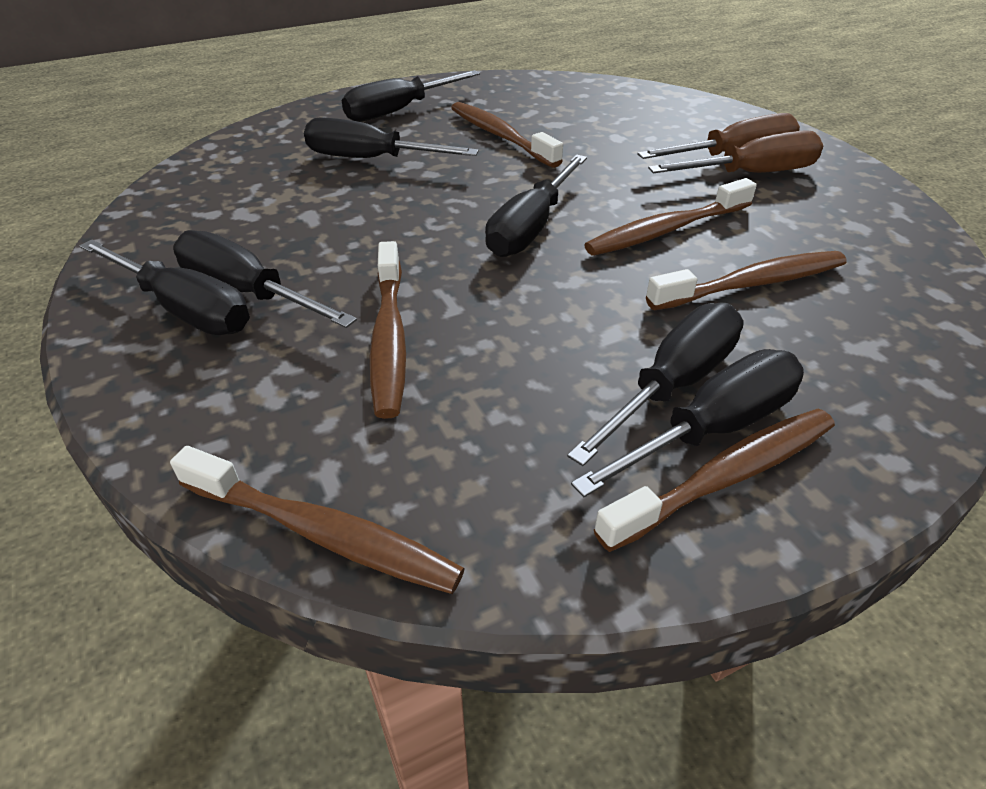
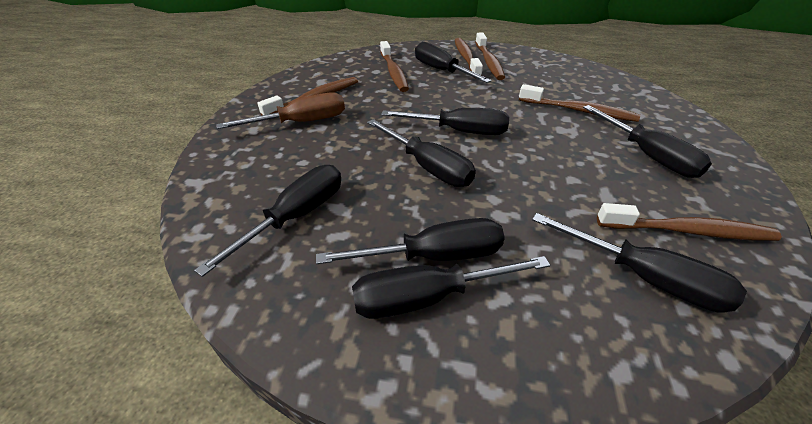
black screwdriver: [79,240,250,335] [173,230,357,328] [304,118,479,158] [342,70,480,122] [485,155,587,257] [567,303,744,466] [571,349,804,497] = 7 -> [194,165,341,277] [316,218,505,264] [352,256,550,319] [367,119,476,187] [381,108,509,135] [415,42,492,83] [532,213,747,313] [583,105,712,178] = 8
brown screwdriver: [637,113,800,159] [648,130,823,173] = 2 -> [216,92,345,129] = 1

